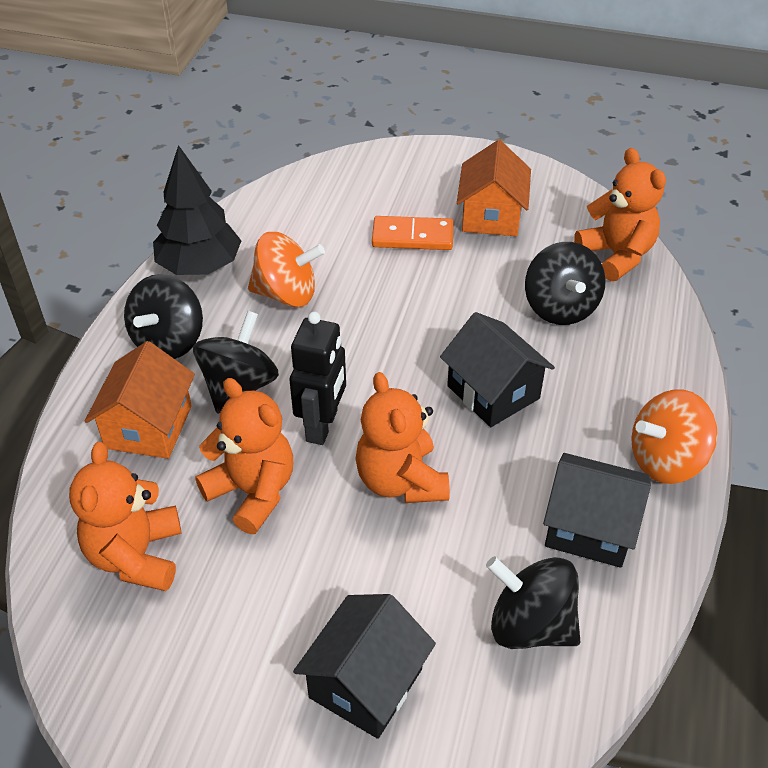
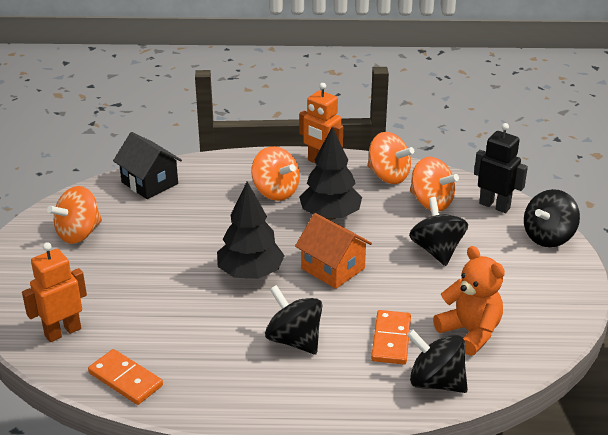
black house: [293,594,436,739] [440,312,555,427] [543,453,651,568] = 3 -> [113,132,182,199] = 1
black tree: [153,145,241,275] = 1 -> [217,182,285,279] [299,127,362,220] = 2
orange domino: [372,216,453,250] = 1 -> [88,349,163,405] [371,310,411,364] = 2
orange house: [85,341,195,459] [457,140,531,236] = 2 -> [295,213,372,289] = 1
orange robot: none = 0 -> [22,242,87,342] [299,83,343,163] = 2
orange spinning top: [248,232,325,307] [631,389,718,484] = 2 -> [47,186,102,244] [251,146,300,201] [367,132,414,184] [410,157,459,211] = 4
orange teddy bear: [69,442,182,591] [195,378,293,534] [355,372,450,503] [574,148,666,281] = 4 -> [433,246,505,356] = 1

